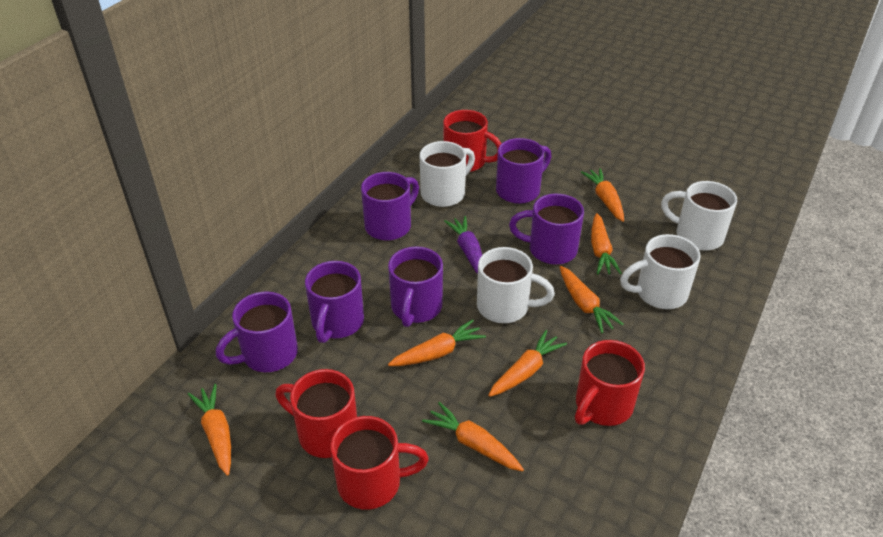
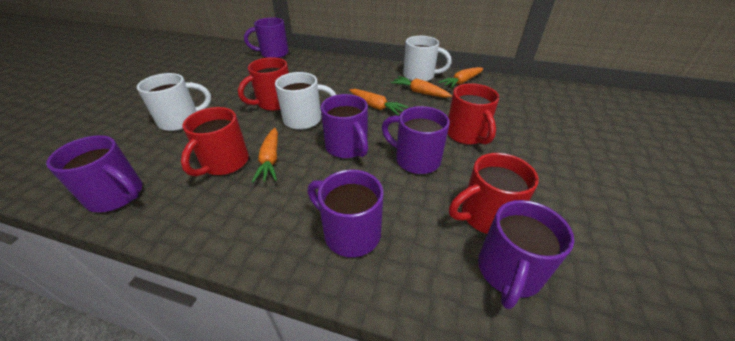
orange carrot: [188,384,231,476] [388,319,486,366] [422,402,524,472] [488,330,567,397] [560,266,624,333] [581,168,624,222] [591,213,622,274] = 7 -> [252,128,278,183] [349,89,408,115] [391,76,452,98] [438,67,483,89] = 4
purple carrot: [444,216,482,274] = 1 -> none = 0
white mug: [420,141,475,207] [477,247,555,323] [620,234,701,309] [661,181,737,251] = 4 -> [137,73,211,131] [275,72,336,130] [403,36,452,81] = 3

